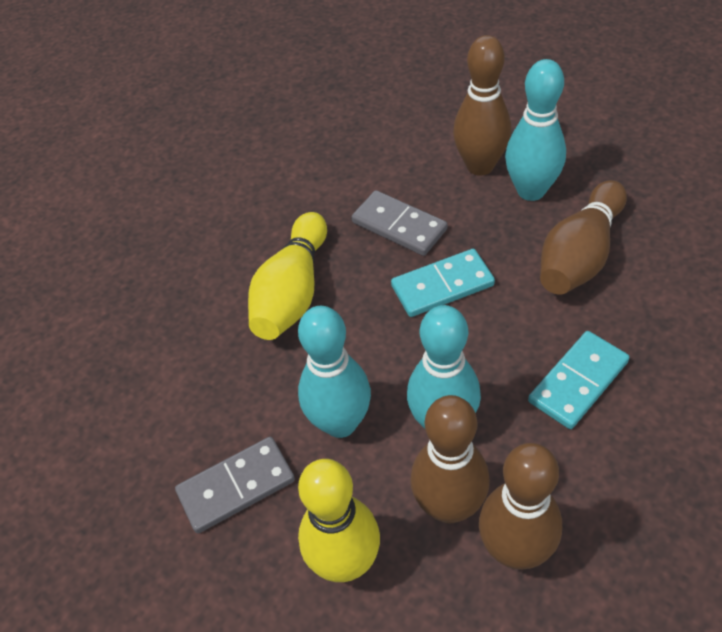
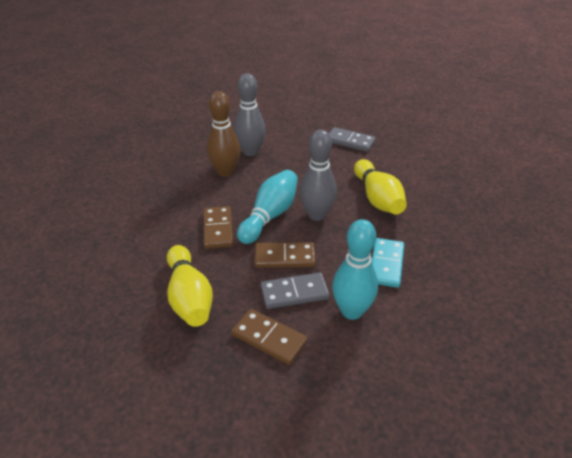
brown bowling pin: [410,395,490,524] [453,35,511,176] [479,443,562,570] [540,180,627,295] = 4 -> [207,91,240,177] = 1
brown domino: none = 0 -> [203,206,233,249] [232,309,307,365] [255,242,316,268] = 3
grey bowling pin: none = 0 -> [234,74,266,156] [300,130,337,221] = 2
turquoise bowling pin: [298,306,371,438] [407,305,481,429] [505,59,566,201] = 3 -> [237,170,298,244] [332,219,378,320] = 2
turquoise domino: [391,249,495,317] [528,331,629,429] = 2 -> [372,238,405,288] = 1

